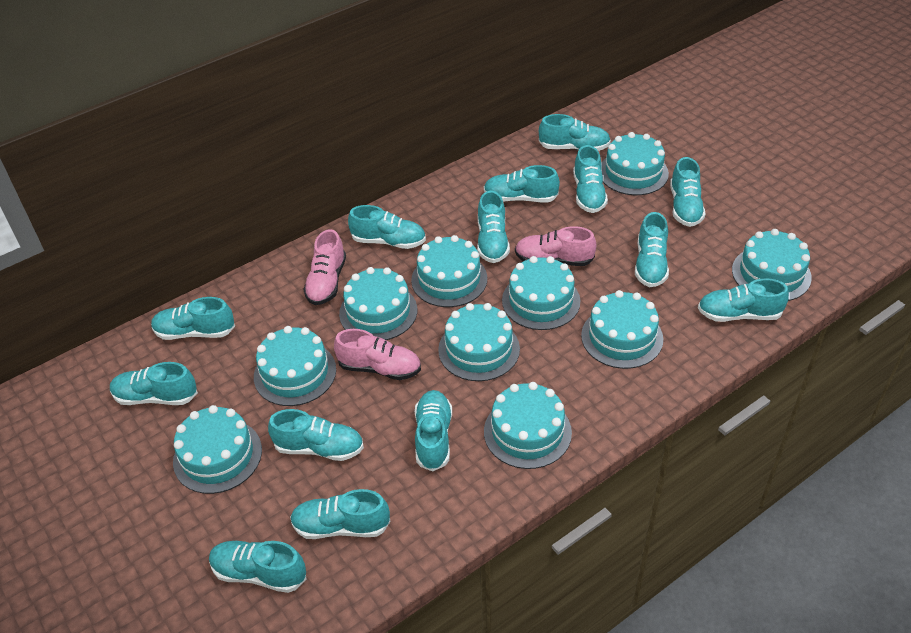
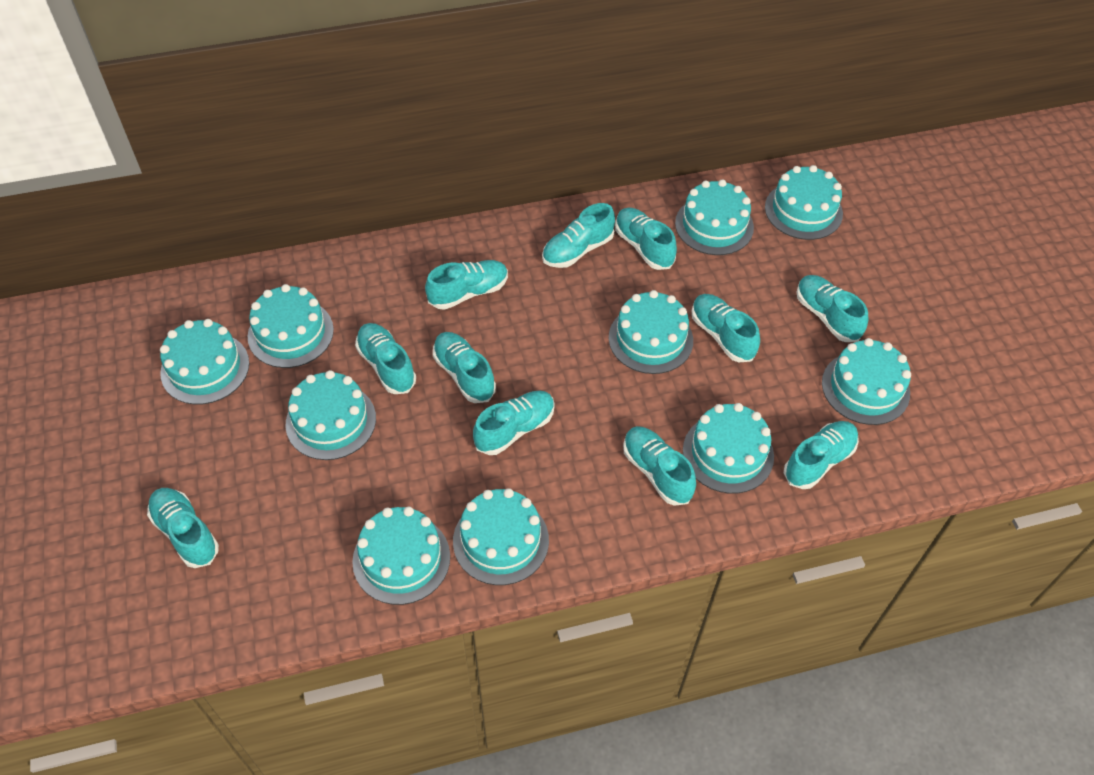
pink shoe: [303,229,346,305] [334,329,421,380] [515,226,597,266] = 3 -> none = 0
turquoise shoe: [110,362,198,405] [151,297,235,340] [209,541,307,593] [268,409,364,461] [290,489,390,539] [348,205,426,249] [415,390,452,472] [477,191,510,263] [484,165,560,202] [539,114,611,151] [573,145,608,213] [635,212,669,287] [670,157,705,227] [698,278,789,322] = 14 -> [147,488,219,568] [355,323,416,394] [425,260,508,310] [433,332,496,403] [473,391,555,455] [542,203,615,268] [615,208,677,270] [623,426,696,506] [692,294,760,362] [784,421,859,489] [797,275,868,342] = 11

